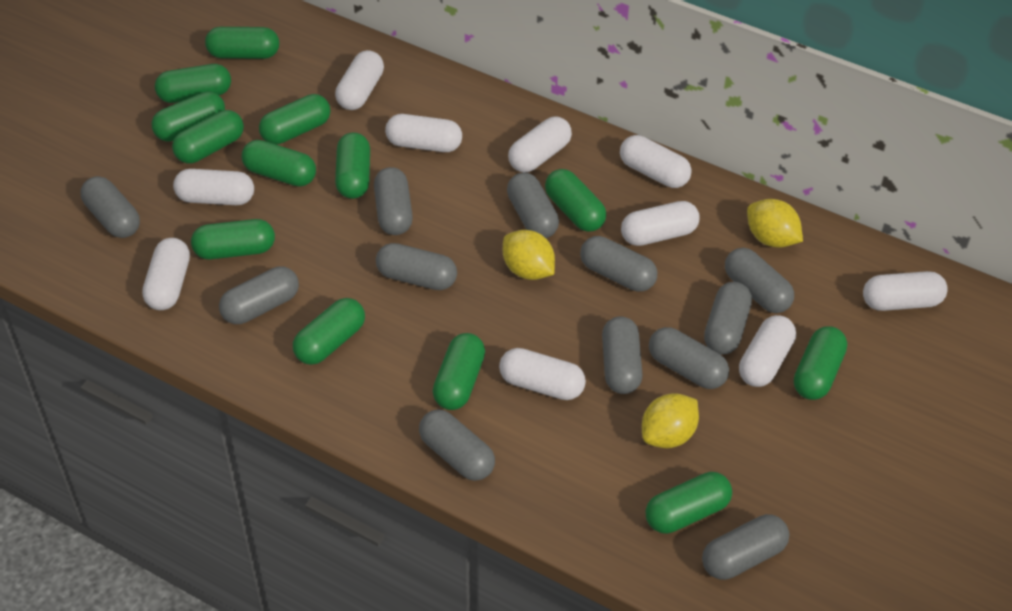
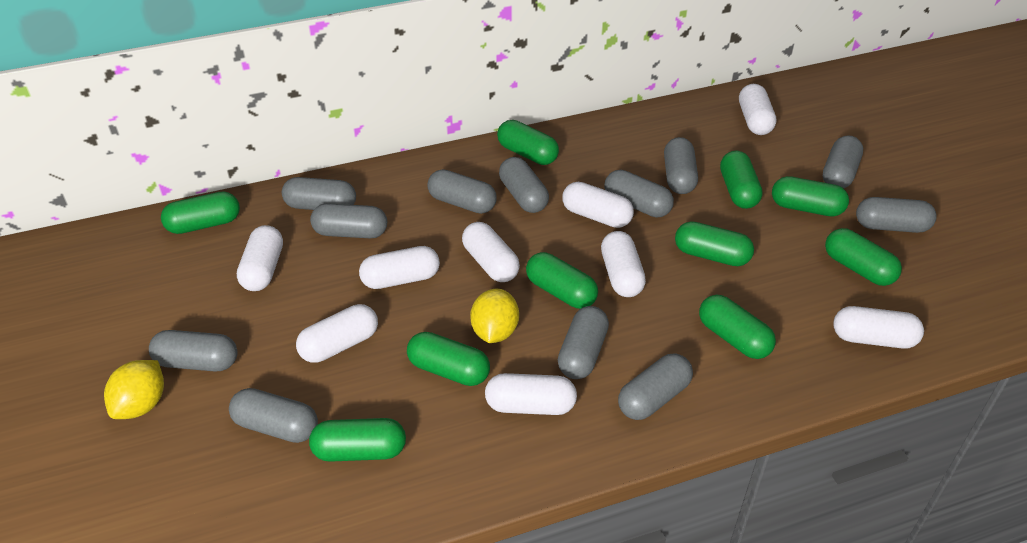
green capsule: [152,91,225,142] [155,64,231,103] [172,110,244,164] [191,219,275,259] [205,27,279,59] [242,140,316,187] [259,94,330,145] [293,298,365,365] [335,133,370,199] [433,333,485,410] [545,169,606,232] [645,472,732,534] [794,326,847,400] = 13 -> [161,191,240,234] [309,418,406,462] [407,332,490,386] [497,120,559,165] [526,252,598,309] [675,221,754,266] [699,294,776,359] [720,150,763,209] [772,176,849,217] [825,228,902,286] = 10
white capsule: [142,238,190,310] [173,169,254,205] [335,50,384,110] [385,114,462,152] [499,348,586,400] [508,117,572,172] [620,135,692,188] [621,201,700,246] [739,315,796,387] [863,271,948,311] = 10 -> [237,225,283,291] [296,304,378,363] [359,246,440,289] [462,222,520,282] [485,373,577,415] [562,182,634,228] [601,231,646,297] [739,84,776,135] [833,306,924,349] = 9
yellow lemon: [503,230,555,280] [642,393,699,448] [747,199,803,248] = 3 -> [104,360,164,419] [470,289,519,343] = 2

